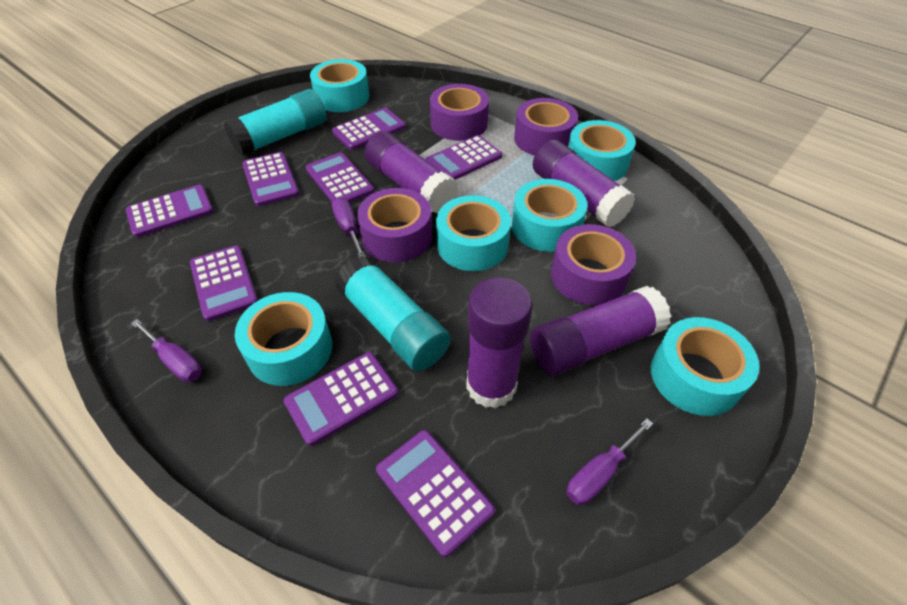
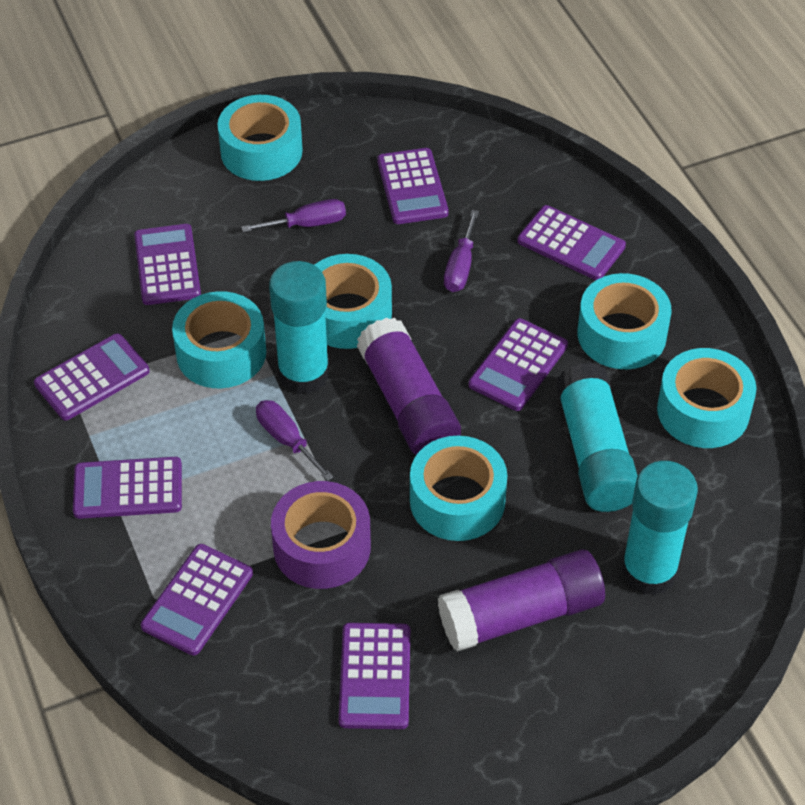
purple glue stick: [365,131,458,213] [466,277,533,409] [530,286,671,376] [533,140,635,227] = 4 -> [357,318,461,455] [438,549,605,652] = 2
purple tape: [357,188,432,262] [430,84,489,141] [514,98,578,156] [551,224,636,306] = 4 -> [271,481,371,589] = 1
turquoise glue stick: [224,89,327,156] [335,255,450,371] = 2 -> [269,261,329,394] [555,363,638,512] [621,461,698,596] = 3

